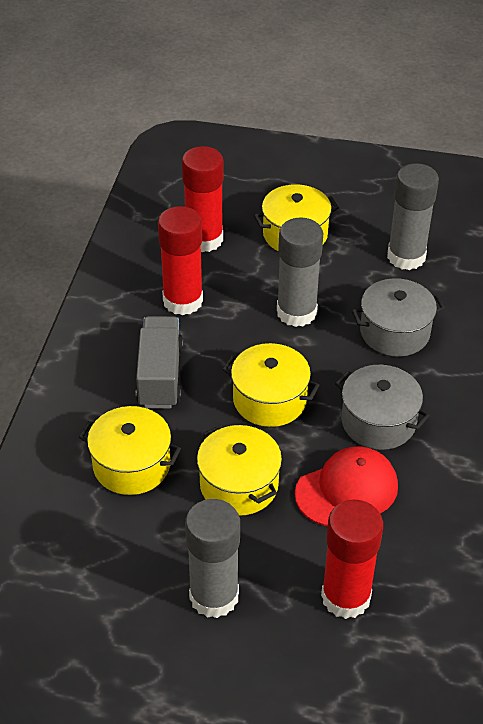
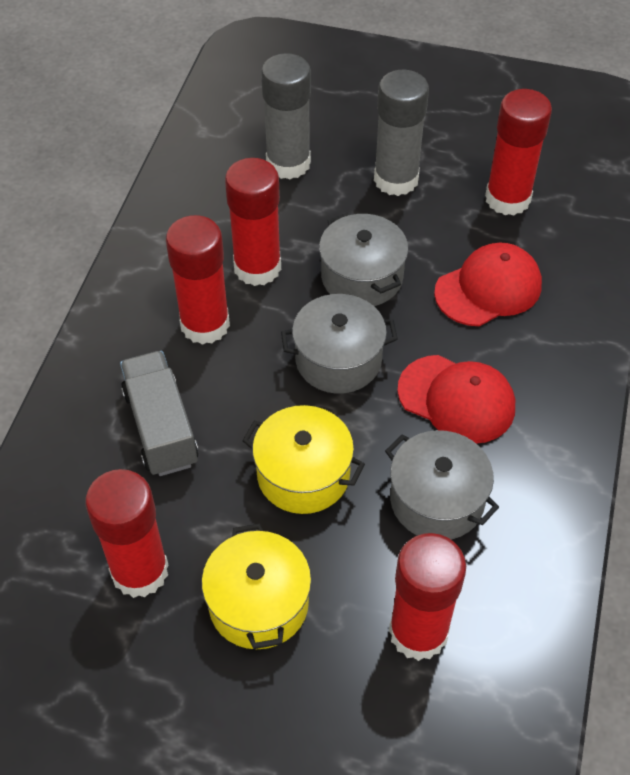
grey glue stick: [185,499,240,618] [277,217,323,327] [387,163,439,270] = 3 -> [261,53,311,180] [374,70,429,196] = 2
grey pot: [335,365,430,450] [352,278,445,357] = 2 -> [281,294,398,394] [319,213,408,306] [385,430,499,540] = 3
red cap: [295,446,398,526] = 1 -> [397,355,515,444] [434,243,542,326] = 2
red glue stick: [158,206,203,315] [182,146,224,252] [321,500,383,619] = 3 -> [85,469,168,598] [166,215,230,345] [225,158,281,286] [389,533,466,661] [485,89,552,215] = 5
yellow pot: [79,406,181,495] [197,424,282,516] [222,343,320,427] [254,184,339,251] = 4 -> [202,523,311,649] [242,405,365,514] = 2

